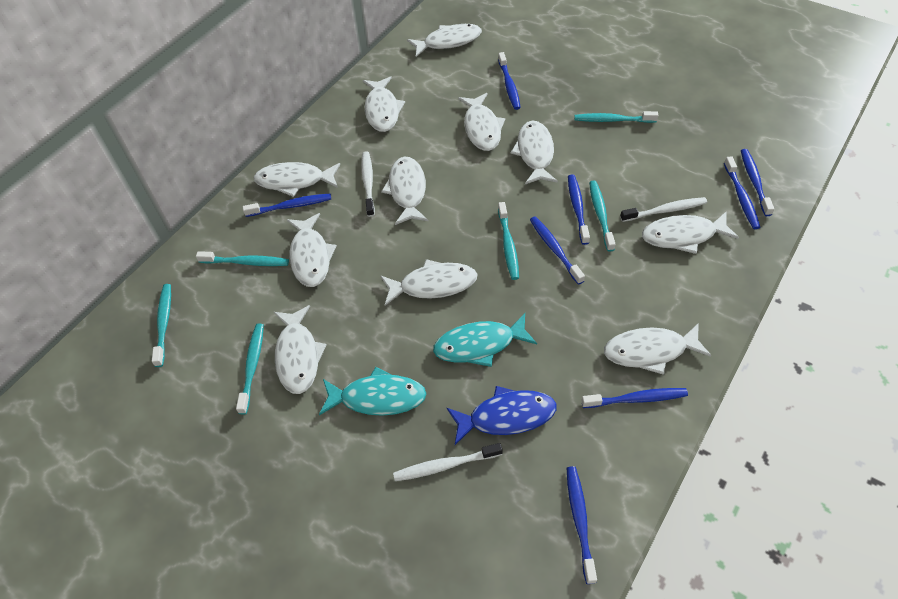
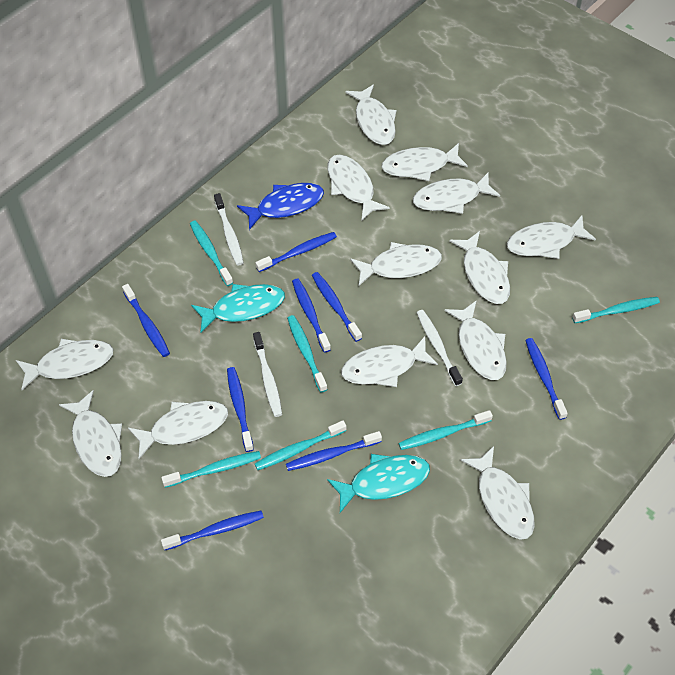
white fish: [253,162,340,197] [274,305,327,394] [287,213,337,287] [363,76,405,132] [381,156,429,225] [381,259,478,306] [407,24,482,57] [458,93,505,151] [510,121,558,184] [604,323,712,375] [642,211,739,254] = 11 -> [16,339,113,390] [59,390,122,477] [128,401,228,459] [327,155,390,221] [341,336,438,387] [345,84,397,145] [350,242,442,286] [381,143,468,181] [413,173,500,214] [444,300,507,380] [449,231,510,304] [461,446,535,540] [507,215,596,259] = 13

